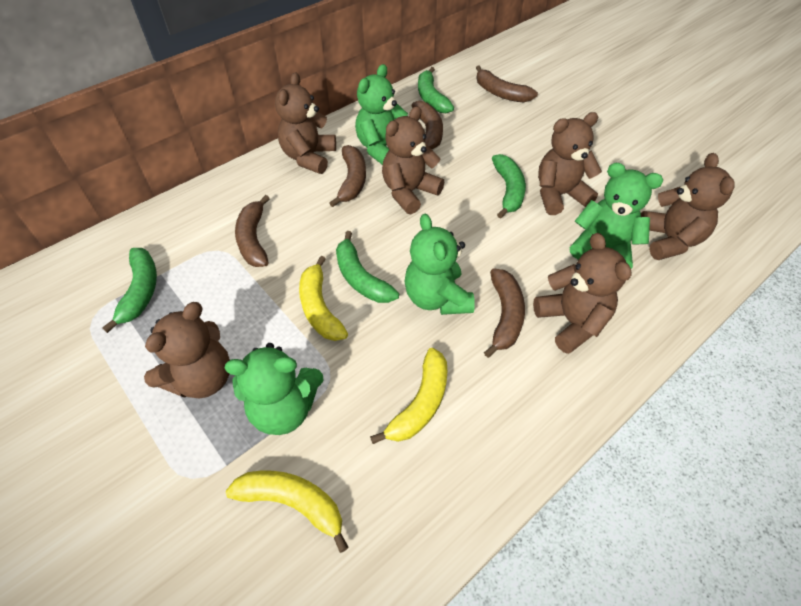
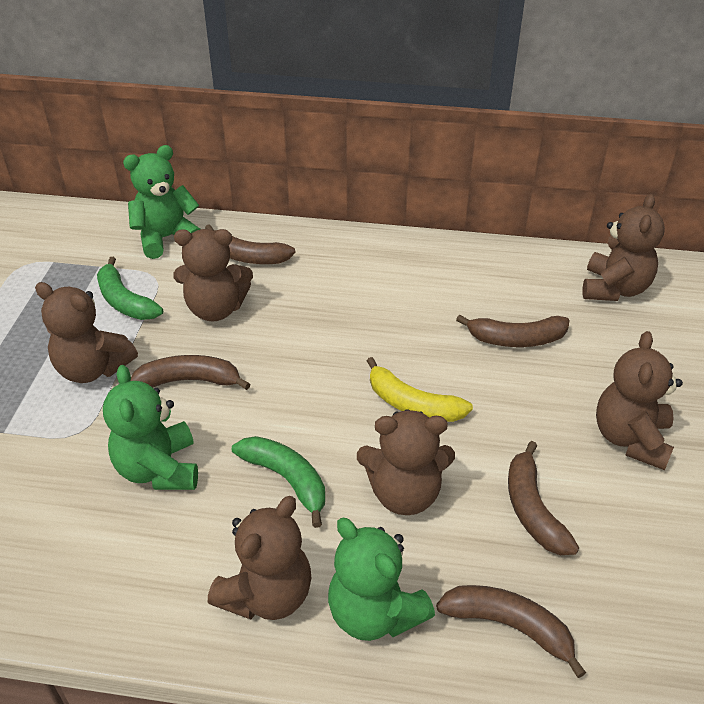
green banana: [102,248,157,333] [336,231,399,303] [418,67,454,113] [492,154,526,218] = 4 -> [97,257,163,320] [232,436,325,528] = 2
green teddy bear: [225,343,324,435] [355,64,408,165] [404,214,475,315] [570,163,663,269] = 4 -> [103,365,198,490] [123,145,200,259] [328,518,435,641] = 3
yellow banana: [226,471,349,553] [299,256,348,341] [370,348,447,444] = 3 -> [367,357,473,422] = 1

